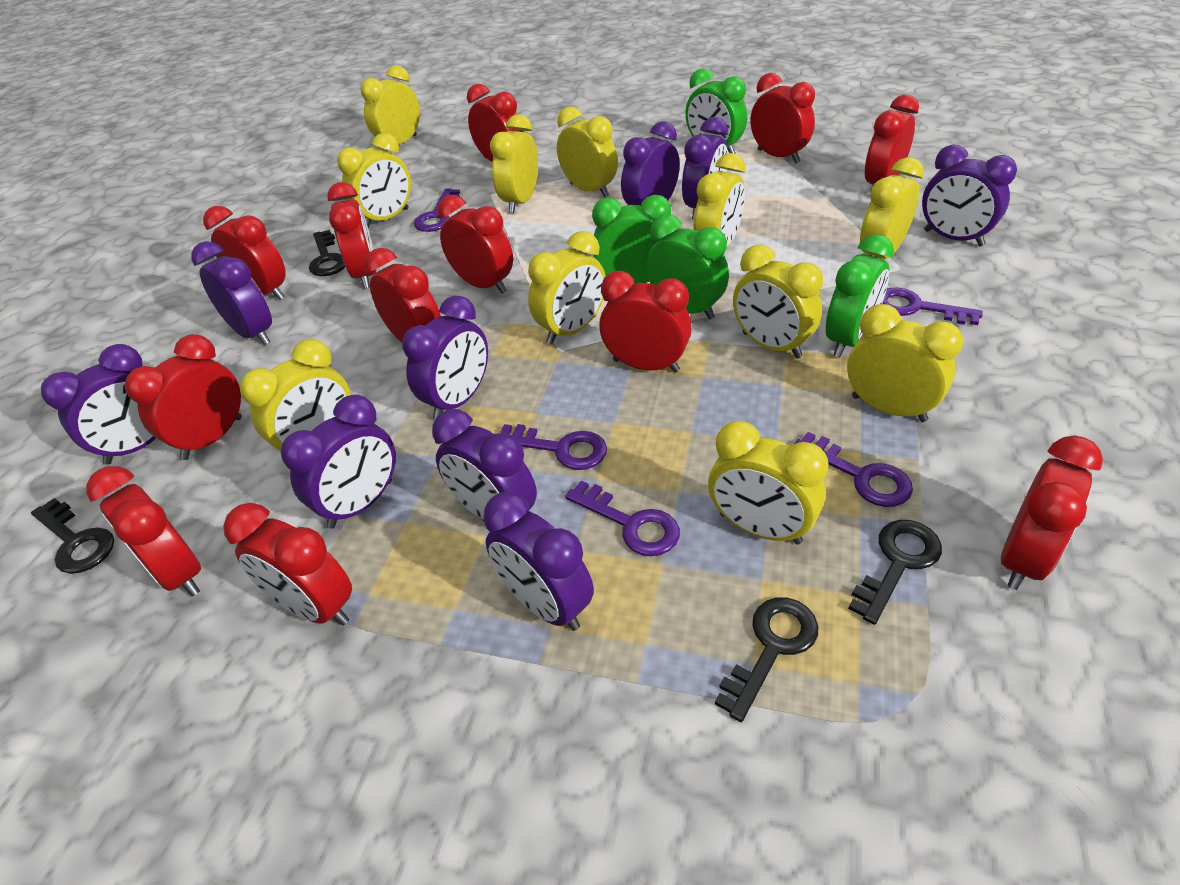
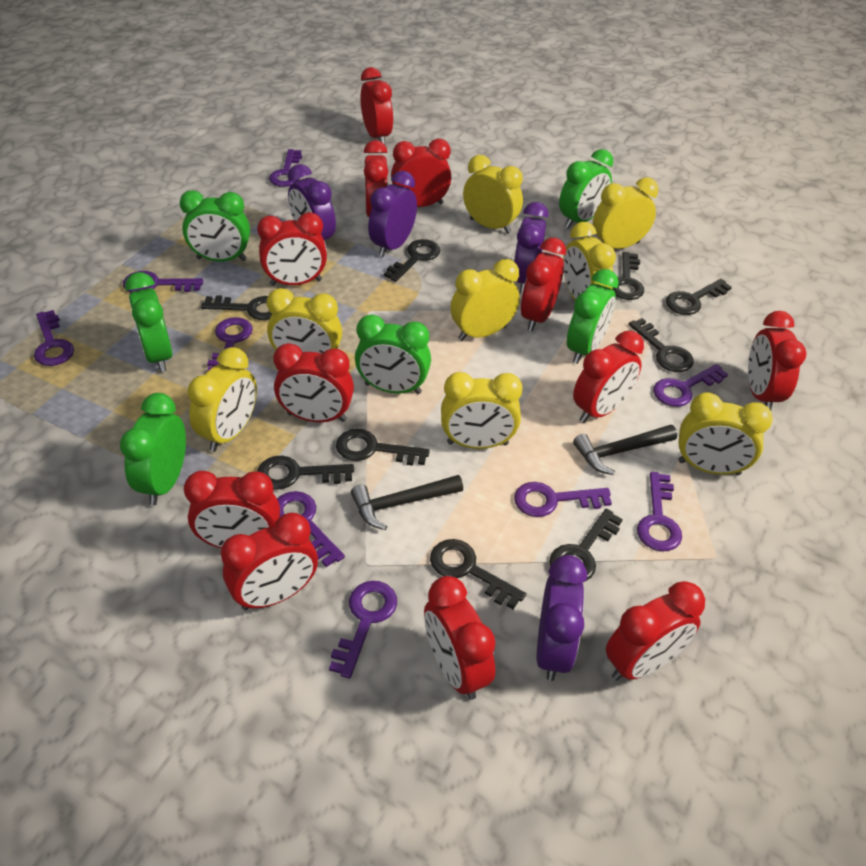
black hammer: none = 0 -> [351,475,463,530] [573,425,677,475] = 2
black key: [31,498,114,574] [309,230,345,276] [715,597,818,722] [848,520,942,625] = 4 -> [201,295,272,320] [257,456,354,490] [336,429,430,466] [384,239,440,282] [430,539,526,609] [549,509,623,582] [612,252,644,300] [629,318,694,372] [666,279,732,315] = 9
green clock: [592,195,671,284] [646,214,729,320] [685,69,747,154] [826,234,894,357] = 4 -> [120,393,186,505] [125,272,173,372] [180,190,250,262] [355,314,431,394] [559,149,613,229] [567,269,619,364] = 6
purple clock: [41,344,156,465] [191,241,272,345] [281,395,396,528] [402,296,488,420] [432,409,537,520] [483,492,594,631] [621,121,680,206] [682,117,728,219] [922,144,1017,246] = 9 -> [288,164,336,250] [368,171,417,257] [514,202,548,293] [537,555,587,681] = 4
purple key: [414,189,460,232] [497,424,607,470] [565,481,680,556] [794,432,913,507] [882,287,983,325] = 5 -> [34,310,74,366] [123,271,204,293] [207,317,253,372] [269,149,302,187] [277,491,345,567] [329,581,397,678] [514,482,612,517] [637,472,682,551] [653,364,728,407] = 9
yellow clock: [240,339,351,451] [337,133,411,228] [361,66,420,151] [490,114,538,213] [528,231,606,344] [557,106,618,197] [693,153,745,248] [708,421,829,545] [733,244,823,358] [847,304,963,422] [860,157,924,259] = 11 -> [187,347,257,452] [267,288,342,353] [441,372,523,449] [450,259,520,341] [463,155,523,234] [563,222,616,300] [593,177,658,249] [678,392,773,475] = 8

